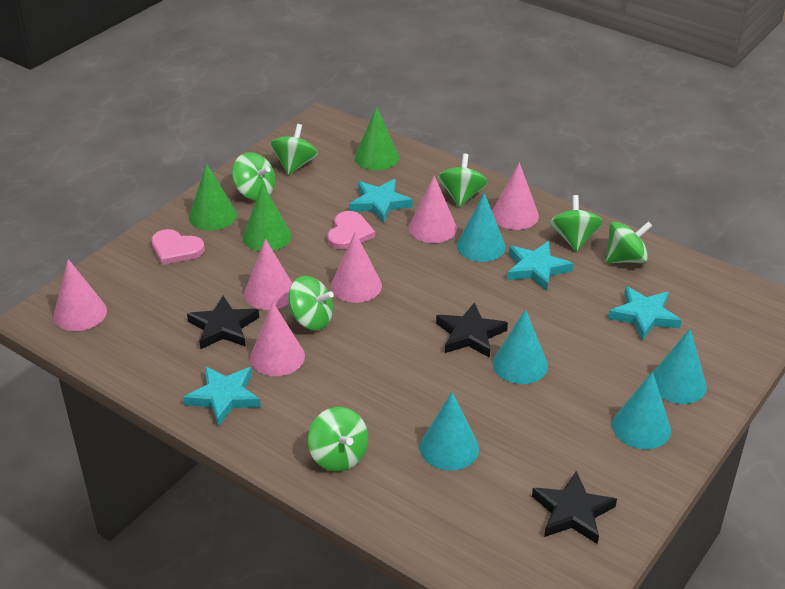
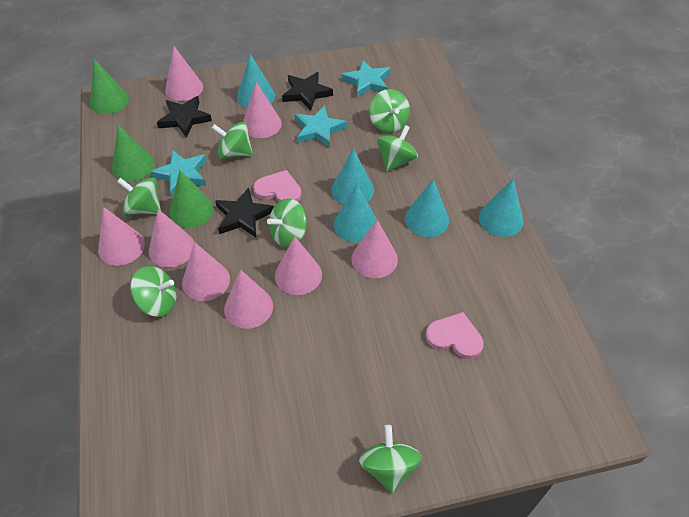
pink cone: [53,259,107,331] [244,239,292,310] [250,302,305,376] [331,232,382,303] [409,175,457,243] [492,163,539,230] = 6 -> [98,207,145,266] [149,209,194,267] [165,46,203,101] [182,242,230,301] [224,270,273,329] [243,82,282,138] [275,236,322,295] [351,220,398,278] = 8
turquoise star: [183,366,261,427] [349,179,413,223] [507,241,573,291] [608,286,682,341] = 4 -> [150,150,207,196] [295,105,347,147] [342,60,390,98] = 3

